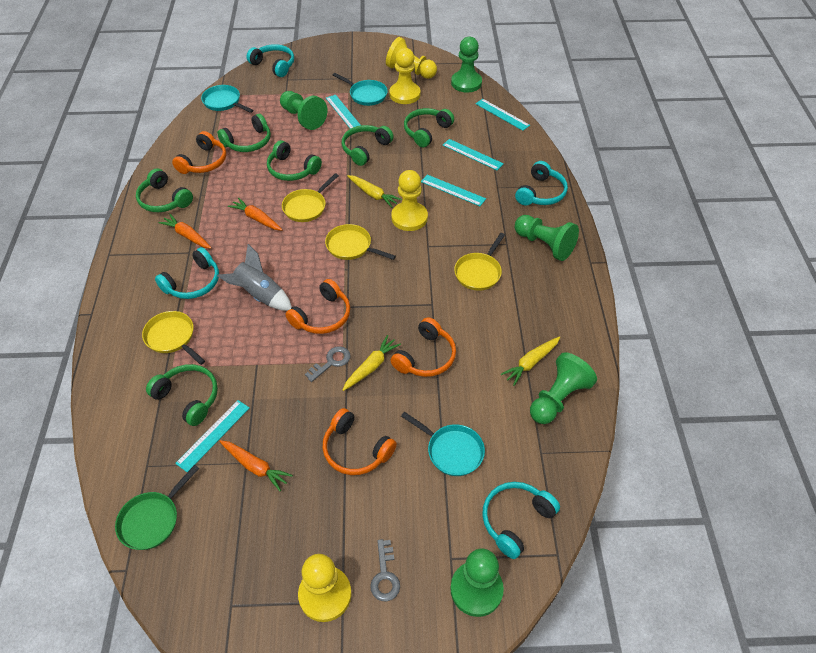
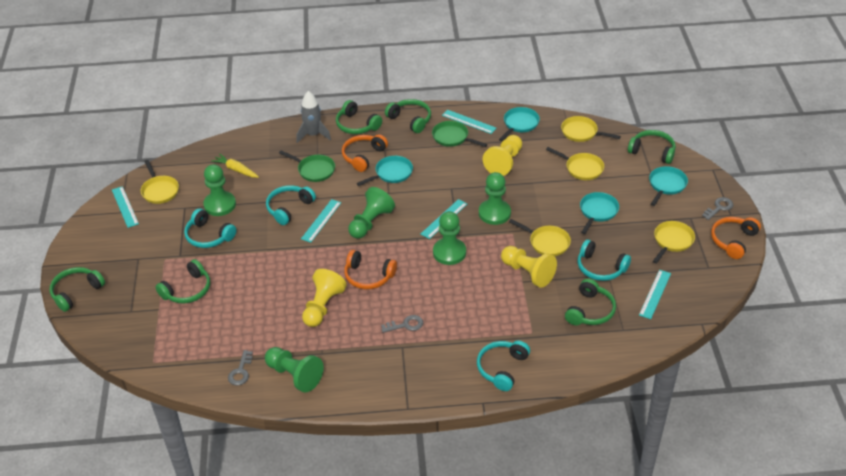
green pan: [115,465,199,550] = 1 -> [279,150,335,182] [432,121,487,147] = 2
grey key: [305,346,351,382] [370,539,400,601] = 2 -> [228,350,253,385] [381,315,423,333] [702,197,733,220] = 3
orange carrot: [158,214,211,249] [219,440,293,491] [228,197,282,231] = 3 -> none = 0
orange headphones: [172,131,226,174] [285,279,350,334] [322,408,397,475] [390,317,456,377] = 4 -> [342,134,388,172] [344,250,397,290] [711,217,761,259] = 3
turquoise pan: [201,85,253,113] [333,73,388,106] [401,412,485,476] = 3 -> [357,156,413,186] [499,107,540,141] [580,192,619,234] [649,166,688,206] = 4
yellow carrot: [343,335,401,391] [347,175,401,208] [500,336,560,386] = 3 -> [211,154,259,178] = 1
yellow pan: [142,311,205,365] [282,173,339,222] [325,224,396,260] [454,233,505,291] = 4 -> [141,160,179,204] [509,219,571,256] [546,147,604,180] [561,116,621,142] [653,221,695,264] = 5
yellow pawn: [298,554,352,622] [386,37,437,79] [389,48,420,104] [391,170,428,231] = 4 -> [302,269,347,327] [483,135,522,176] [501,246,557,288] = 3

